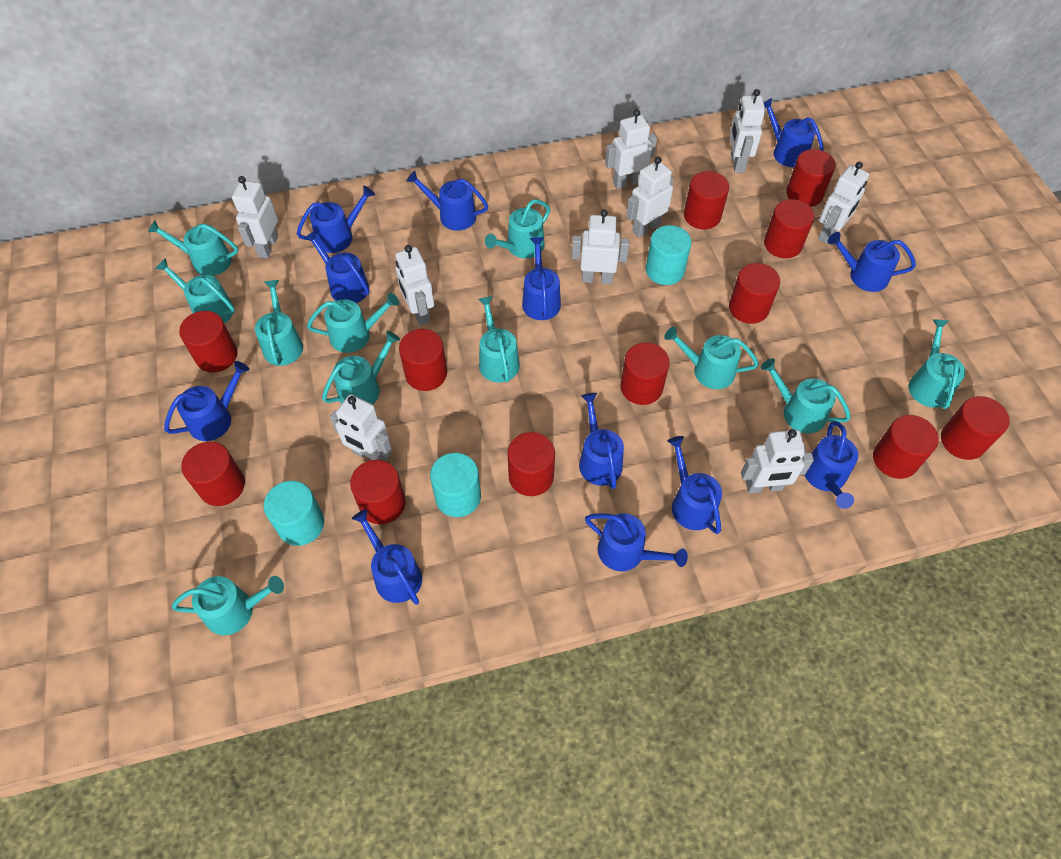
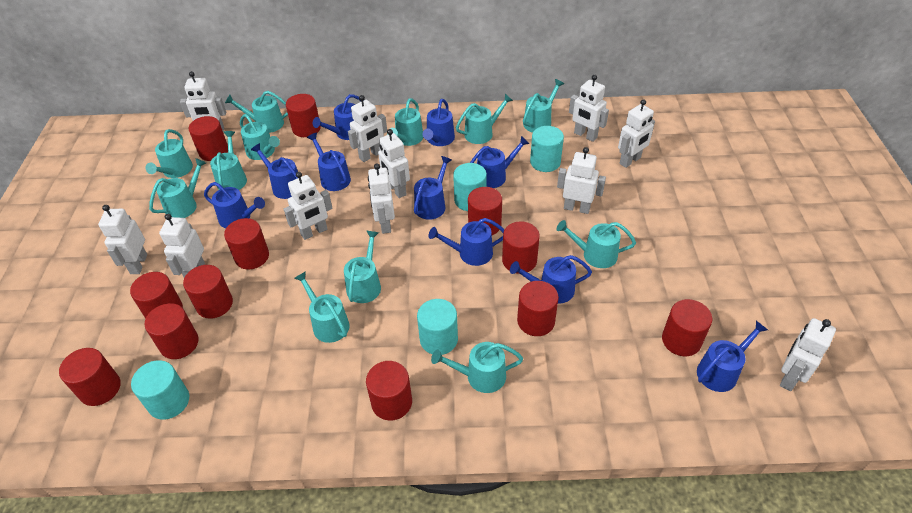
blue watering can: [164,361,249,441] [296,186,375,253] [303,230,369,303] [352,509,422,605] [406,170,488,231] [522,237,561,320] [579,393,624,489] [585,513,688,571] [668,436,722,534] [764,98,824,167] [805,421,858,509] [827,232,916,292] = 12 -> [204,182,265,228] [251,143,298,199] [307,133,351,191] [313,94,364,140] [414,156,452,220] [422,99,455,146] [429,218,504,266] [470,136,529,188] [510,255,592,304] [697,321,768,392] = 10
turquoise cylinder: [264,481,324,546] [430,453,481,517] [646,225,692,285] = 3 -> [131,360,189,420] [417,299,458,355] [453,163,487,211] [530,126,564,172] = 4
turquoise watering can: [148,220,238,276] [155,258,235,323] [172,576,284,635] [255,280,303,366] [307,293,399,353] [322,331,400,405] [478,296,520,383] [485,199,550,259] [664,327,759,389] [761,358,851,434] [909,319,965,409] = 11 -> [146,129,193,178] [149,158,206,218] [210,131,247,190] [225,91,288,133] [240,114,280,160] [295,271,350,343] [344,230,381,303] [387,98,423,146] [431,342,523,393] [456,94,513,144] [523,79,564,133] [557,220,636,268] = 12
white robot: [232,176,278,258] [330,394,392,461] [395,245,434,326] [572,209,629,284] [605,109,657,189] [626,157,673,238] [730,89,765,172] [741,429,814,493] [818,161,869,244] = 9 -> [98,205,147,274] [159,214,205,278] [180,71,226,131] [284,172,333,240] [348,95,387,162] [368,163,395,234] [378,129,410,198] [557,147,606,214] [569,75,609,142] [618,99,655,168] [780,318,836,391] = 11

